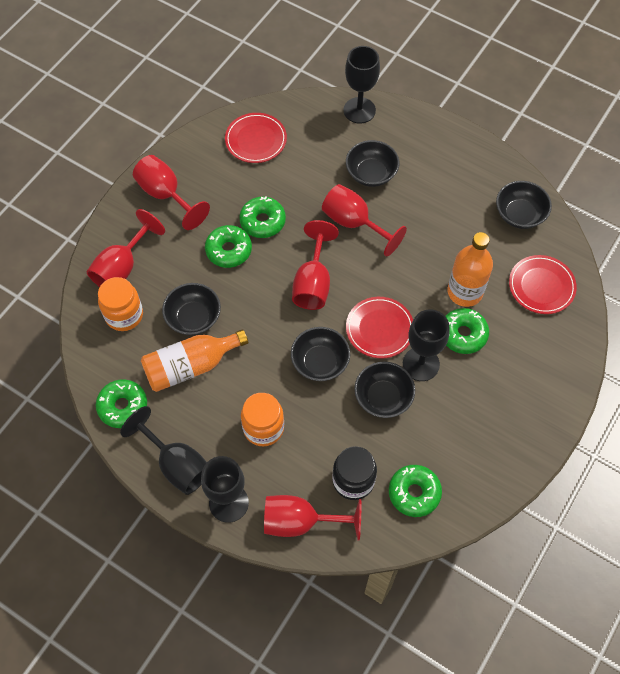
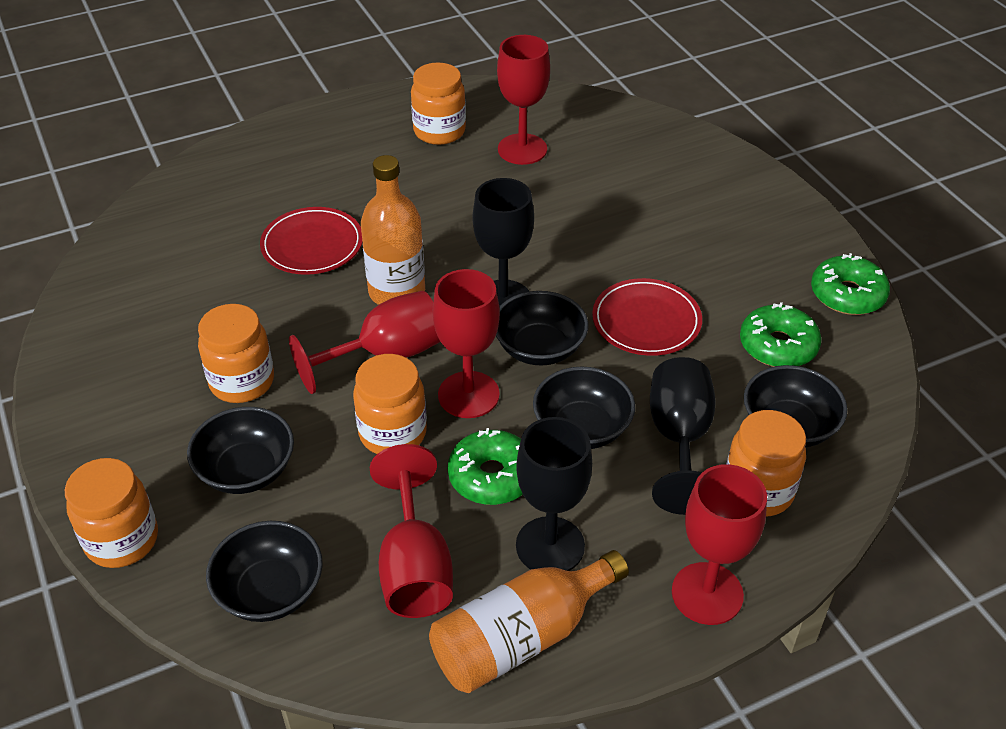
black goblet: [120,406,207,495] [201,456,249,523] [343,46,380,124] [403,310,449,381] = 4 -> [473,178,534,307] [516,417,592,571] [650,357,715,515] = 3
black jar: [332,446,377,500] = 1 -> none = 0
green donut: [96,380,147,428] [205,225,252,268] [239,196,286,238] [389,465,442,517] [445,308,489,354] = 5 -> [448,428,523,505] [740,302,822,367] [811,253,890,315] = 3
orange jar: [98,277,143,331] [241,393,284,447] = 2 -> [65,458,158,568] [198,304,274,403] [353,354,427,454] [411,63,466,145] [726,410,806,516] = 5
red plate: [225,113,287,163] [346,297,413,358] [509,255,577,314] = 3 -> [260,207,363,275] [592,278,702,356] = 2

